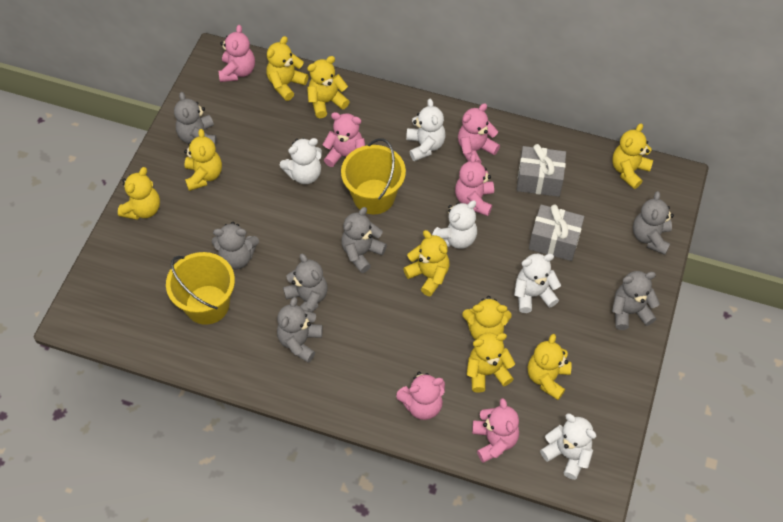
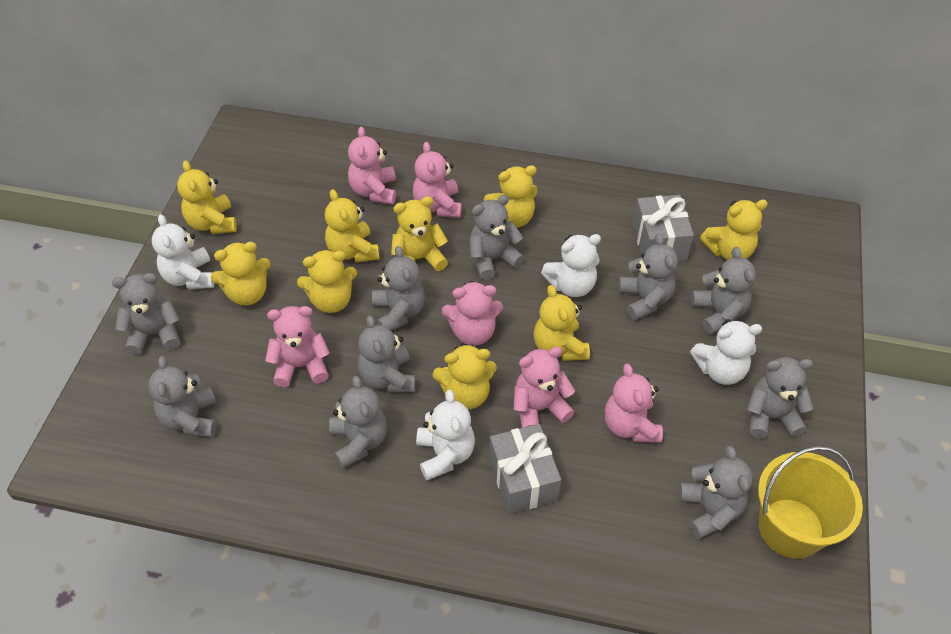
grey teddy bear: [174,92,217,147] [212,222,259,269] [277,297,323,363] [283,253,328,312] [341,207,387,273] [612,271,660,330] [633,191,674,255] = 7 -> [112,273,180,355] [148,356,217,437] [329,376,387,468] [358,315,415,393] [372,246,425,330] [469,195,524,280] [619,234,678,320] [679,446,753,539] [691,247,756,335] [747,357,814,438] = 10
white teddy bear: [280,138,322,184] [406,99,446,161] [432,200,477,249] [514,254,561,313] [540,413,596,480] = 5 -> [152,214,215,289] [416,389,475,480] [541,234,601,297] [690,319,762,385] = 4
yellow bucket: [166,252,235,325] [341,138,406,214] = 2 -> [758,446,863,559] = 1

